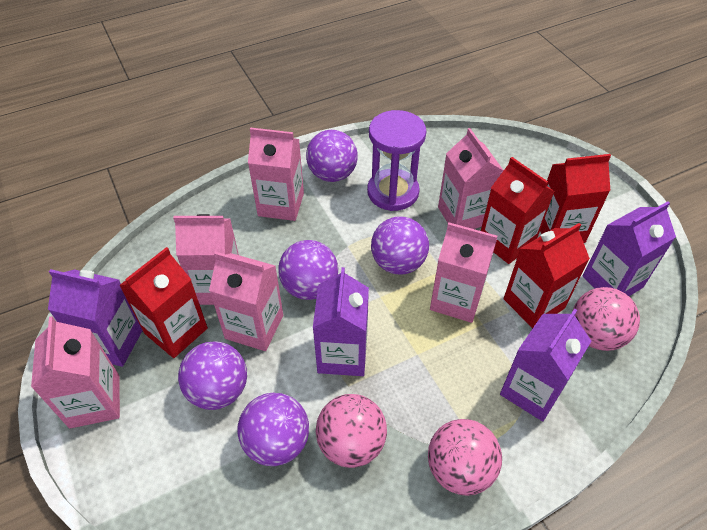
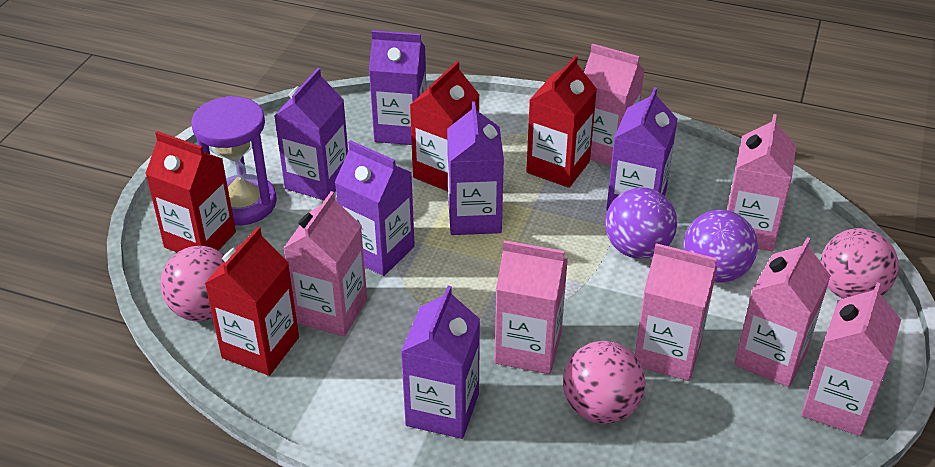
pink carton: [31,316,120,428] [173,214,239,305] [209,252,283,351] [248,127,304,221] [430,223,497,323] [438,128,504,229] = 6 -> [283,191,367,337] [495,240,568,374] [584,44,645,166] [635,243,717,381] [727,114,796,251] [734,237,831,387] [801,282,901,436] = 7
purple ball: [178,341,247,410] [237,393,309,466] [278,240,338,300] [306,130,358,182] [371,216,429,275] = 5 -> [605,187,677,259] [683,210,758,283] = 2
purple carton: [48,269,143,367] [313,267,369,376] [500,309,591,421] [582,201,676,296] = 4 -> [275,68,348,200] [335,140,415,276] [369,30,426,145] [401,286,480,439] [447,102,504,235] [606,87,677,211] = 6

